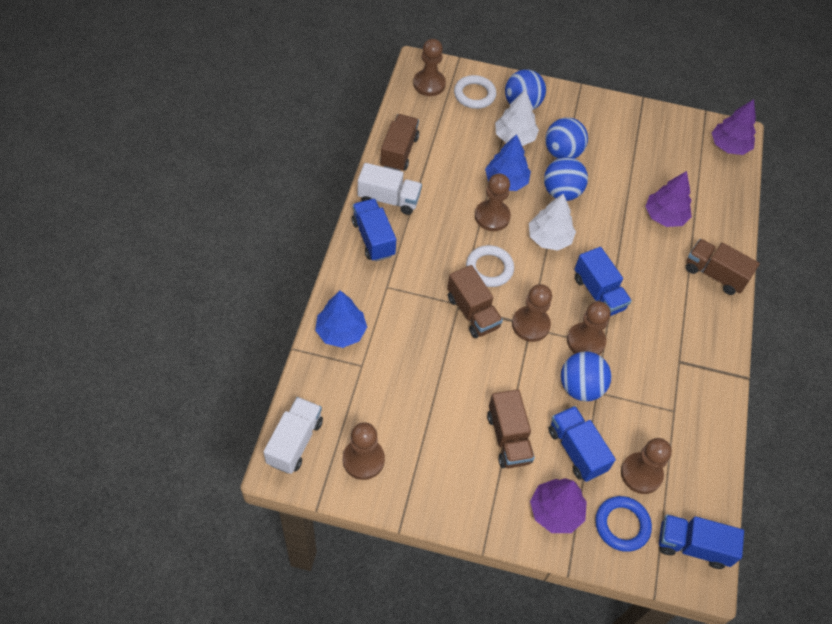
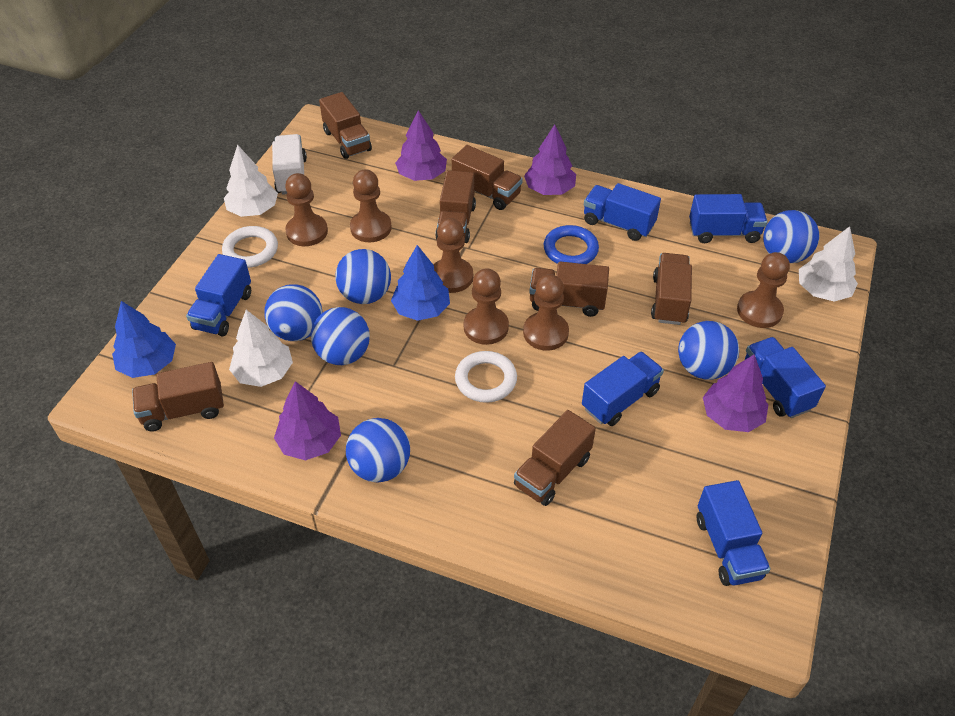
blue ball: [505,69,546,109] [544,157,588,201] [545,118,588,159] [561,351,611,401] = 4 -> [265,284,323,341] [311,307,370,365] [335,249,391,304] [346,418,410,482] [678,321,739,380] [763,210,819,263] = 6
blue truck: [352,199,396,262] [549,406,616,482] [574,247,632,316] [659,514,744,569] = 4 -> [186,254,251,337] [582,352,664,426] [584,183,661,241] [689,194,768,243] [697,480,771,586] [745,337,826,418] = 6
brown truck: [380,114,419,171] [447,265,503,338] [487,389,535,468] [686,239,760,295] = 4 -> [132,362,224,432] [319,92,372,159] [435,170,476,243] [452,145,523,210] [514,410,596,506] [529,262,609,317] [651,253,692,325] = 7
purple tree: [530,478,587,533] [645,171,692,227] [712,99,756,155] = 3 -> [274,381,341,460] [395,110,447,181] [524,124,576,195] [703,355,768,432] = 4
white tree: [495,89,539,146] [529,193,576,251] = 2 -> [224,144,278,217] [229,310,293,387] [799,226,858,302] = 3
white truck: [264,397,323,474] [358,163,422,215] = 2 -> [272,134,307,195] = 1

